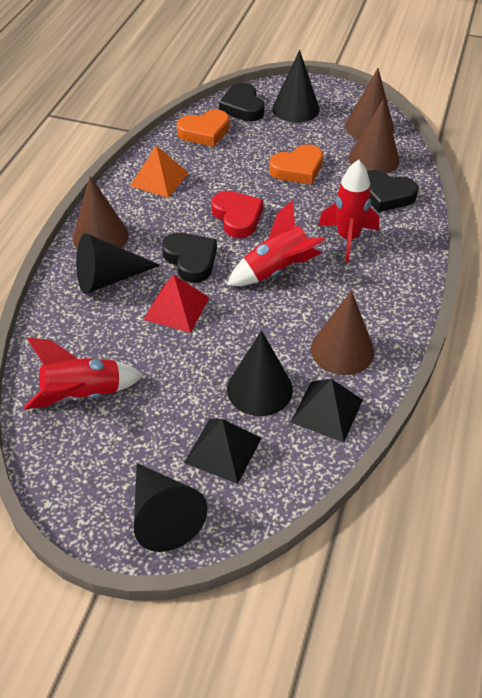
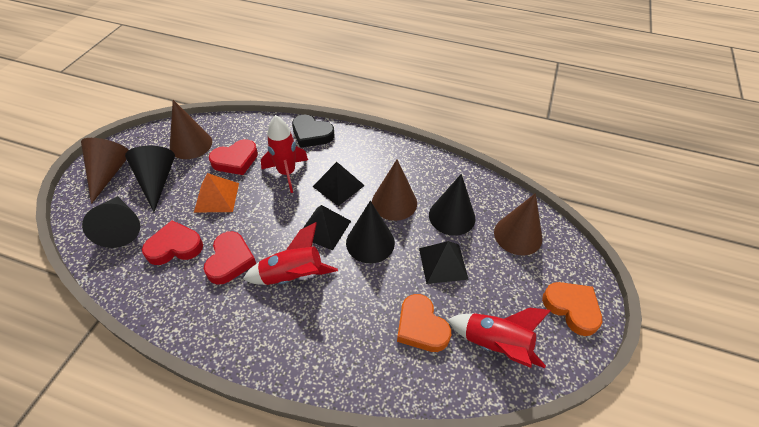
black heart: [162,233,217,283] [219,83,265,121] [367,170,418,212] = 3 -> [292,115,335,148] = 1
black pyramid: [184,419,262,484] [290,379,363,442] = 2 -> [303,205,351,251] [313,162,365,206] [419,241,469,284] = 3
red heart: [211,191,264,238] = 1 -> [142,220,203,265] [204,231,256,284] [209,139,258,175] = 3
red pyramid: [143,275,210,333] = 1 -> none = 0

